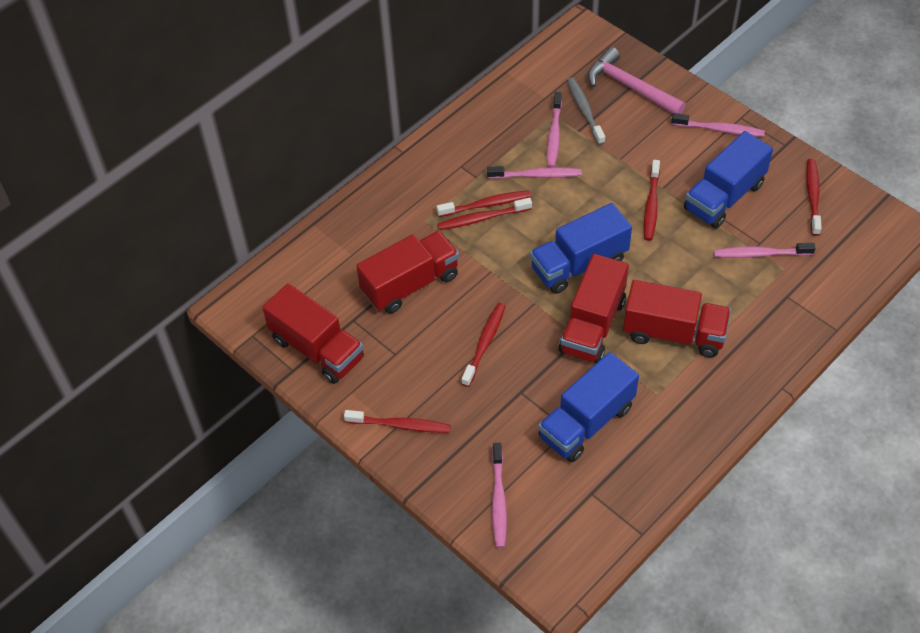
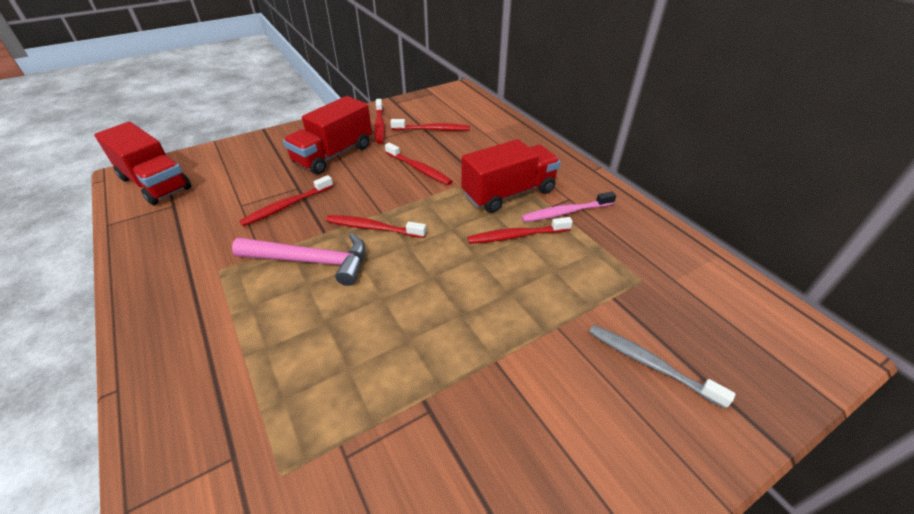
blue truck: [530,203,632,294] [538,352,639,462] [684,131,773,229] = 3 -> none = 0
pink toothbrush: [487,166,582,179] [492,443,507,548] [547,92,562,167] [671,113,765,137] [714,243,815,258] = 5 -> [521,191,616,222] = 1
red truck: [262,283,364,384] [356,231,459,313] [558,254,629,363] [623,280,731,358] = 4 -> [94,122,191,205] [283,96,372,174] [461,139,561,213] = 3

